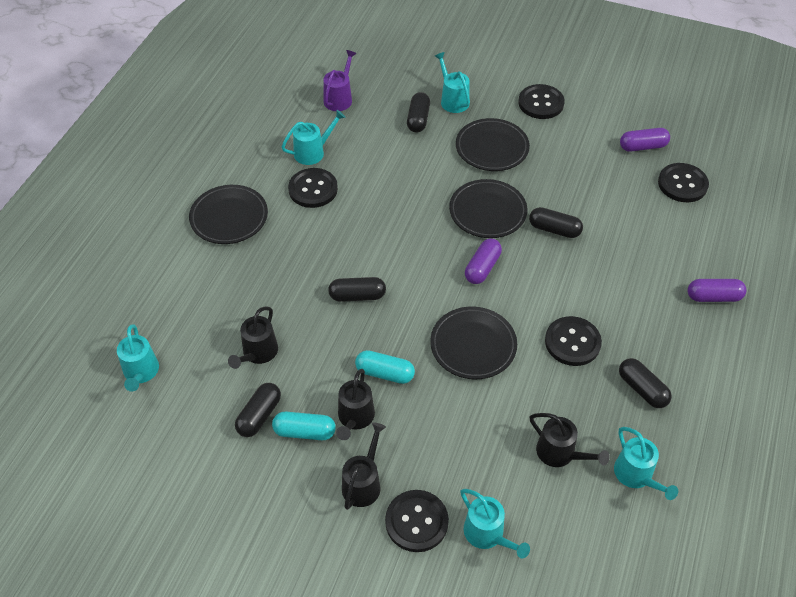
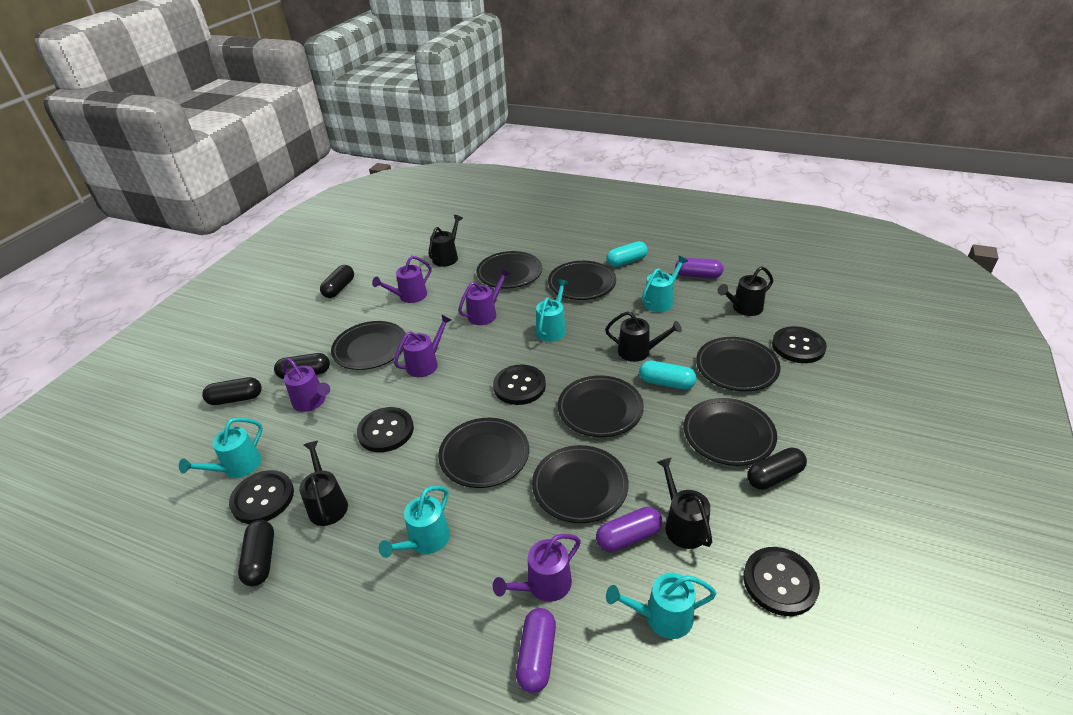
black plate: [189,185,268,244] [430,307,517,379] [449,179,527,238] [456,118,530,171] = 4 -> [331,321,406,370] [438,418,529,488] [476,251,542,289] [532,445,629,523] [548,261,616,300] [558,375,644,437] [684,398,777,466] [696,337,781,391] = 8
black watering can: [228,306,278,369] [336,369,375,440] [342,422,386,510] [530,413,610,467] = 4 -> [299,441,348,526] [429,215,463,267] [605,311,682,362] [657,457,712,549] [718,266,773,316] = 5
purple watering can: [323,50,357,111] = 1 -> [283,358,330,412] [372,256,431,303] [394,315,451,377] [458,268,510,325] [493,534,581,602] = 5

